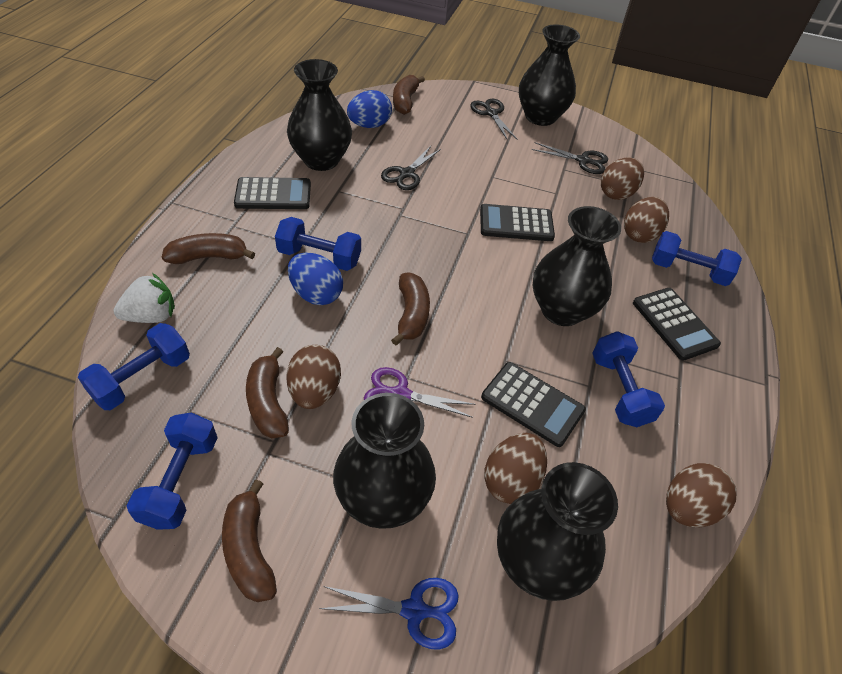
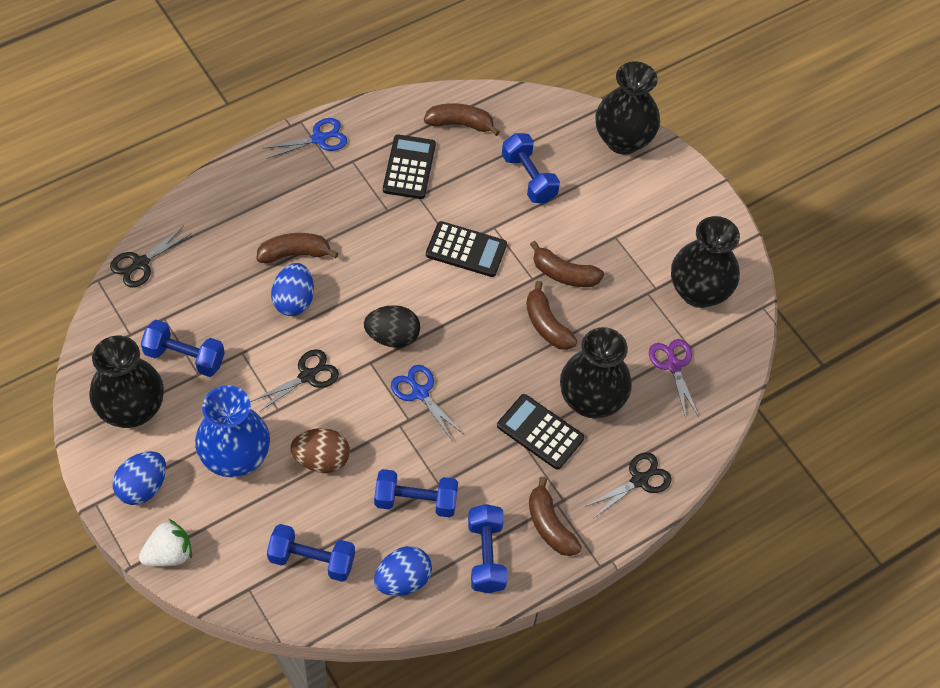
black calculator: [234,177,311,209] [480,204,555,241] [481,362,586,447] [633,288,721,361] = 4 -> [383,134,436,199] [426,221,507,277] [497,394,584,470] = 3
black egg: none = 0 -> [364,305,420,348] = 1
black vase: [287,59,352,171] [333,393,436,529] [497,462,618,601] [519,24,580,126] [533,206,621,326] = 5 -> [89,335,164,428] [560,327,632,418] [595,61,660,154] [671,216,740,308] = 4
blue egg: [288,252,343,305] [347,90,392,128] = 2 -> [113,451,166,505] [271,263,314,316] [374,546,432,596] = 3
blue scissors: [319,578,459,650] = 1 -> [263,118,347,159] [391,365,463,440] = 2
blue vase: none = 0 -> [195,385,270,478] = 1
brown egg: [287,345,341,409] [484,433,547,504] [601,157,644,200] [624,197,669,243] [666,463,736,527] = 5 -> [290,428,350,473] = 1

